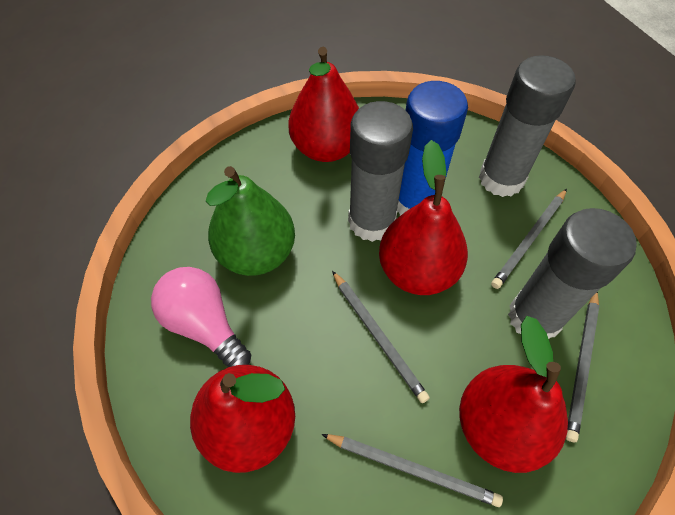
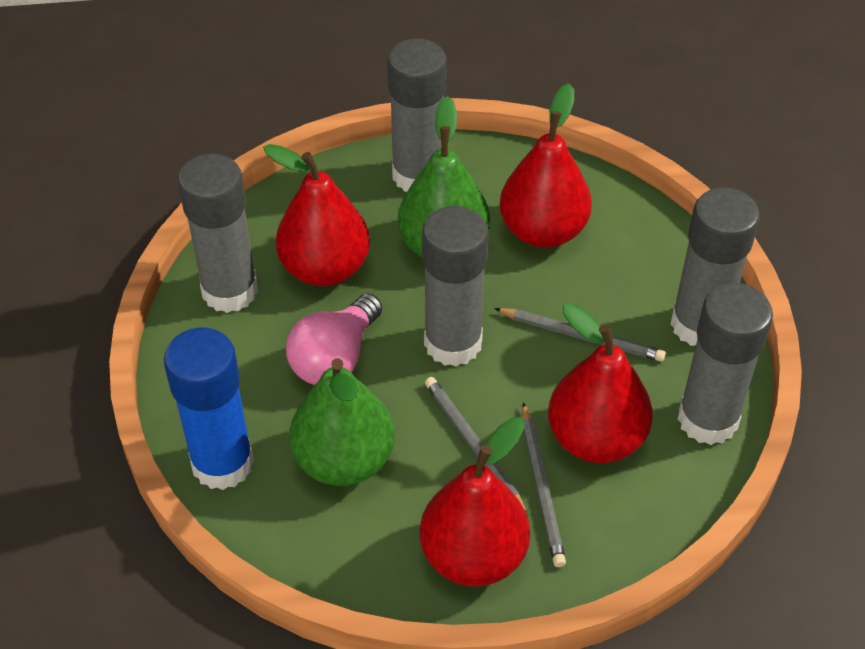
green pear: [206,166,295,276] = 1 -> [289,358,395,486] [398,96,490,257] = 2
grey glue stick: [348,101,413,242] [479,55,576,197] [508,208,637,339] = 3 -> [178,154,258,313] [387,39,447,192] [422,206,489,367] [671,187,760,346] [678,283,773,445] = 5
grey pencil: [321,434,503,507] [332,271,430,403] [491,189,567,289] [566,292,599,442] = 4 -> [425,377,528,517] [494,308,666,362] [522,402,566,567] = 3

